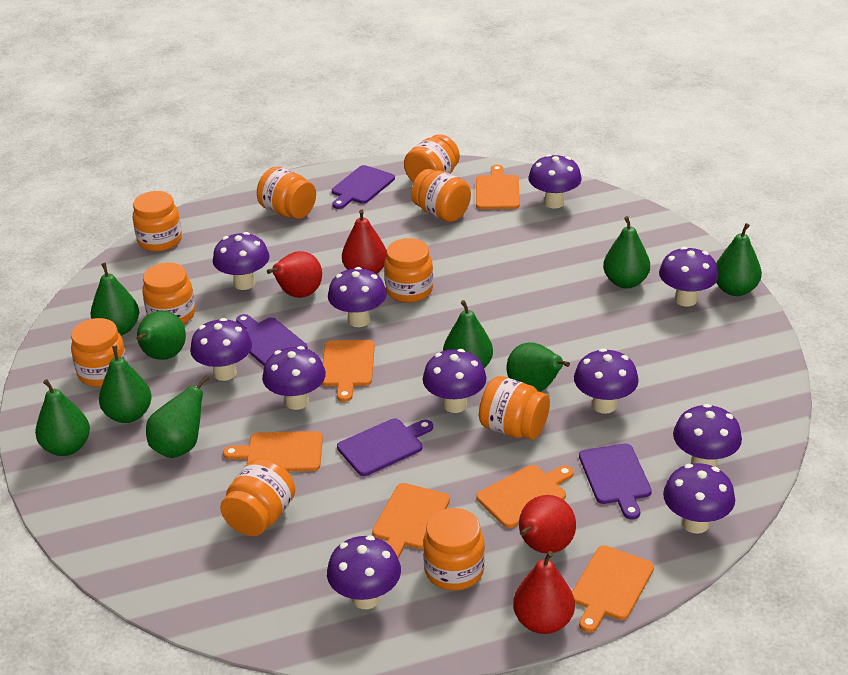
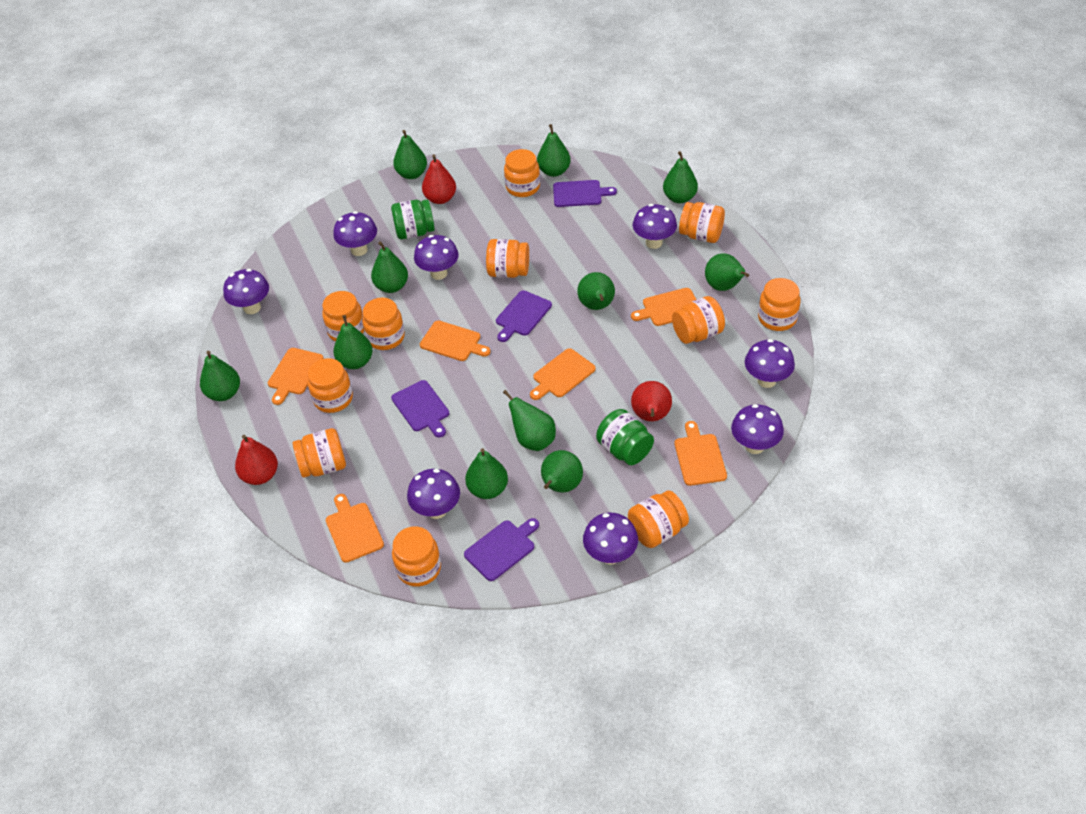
green jar: none = 0 -> [391,200,435,239] [596,409,654,465] = 2
green pear: [35,379,90,456] [90,263,139,336] [99,346,152,423] [137,311,186,360] [146,375,210,458] [443,300,493,368] [507,342,570,392] [603,216,650,288] [716,223,762,296] = 9 -> [200,351,240,401] [333,315,373,369] [371,241,408,293] [393,130,427,179] [465,448,508,499] [503,390,556,451] [537,124,571,177] [541,450,583,493] [577,272,615,310] [663,151,698,203] [705,253,749,291] = 11
orange jar: [71,318,128,387] [133,191,182,252] [142,262,195,324] [220,458,296,536] [257,167,316,219] [384,238,433,303] [404,134,460,183] [411,169,471,222] [423,508,485,591] [479,376,550,440] = 10 -> [293,428,346,478] [308,358,353,413] [322,291,364,342] [362,298,405,350] [392,526,441,587] [486,239,529,278] [504,149,540,197] [628,490,689,548] [672,296,725,344] [679,202,725,243] [758,278,800,331] = 11
purple mushroom: [190,318,252,381] [213,232,269,290] [262,346,326,410] [327,536,401,609] [328,267,387,327] [423,349,487,413] [528,154,582,209] [574,348,639,414] [659,247,719,306] [663,463,735,534] [673,404,742,467] = 11 -> [223,269,269,314] [333,211,377,256] [407,469,460,519] [414,235,459,280] [583,513,638,565] [633,204,677,249] [731,404,784,454] [745,339,795,388] = 8
red pear: [267,251,322,298] [342,209,387,274] [513,551,575,634] [519,495,576,553] = 4 -> [235,435,278,485] [422,154,456,204] [631,381,672,421] = 3

